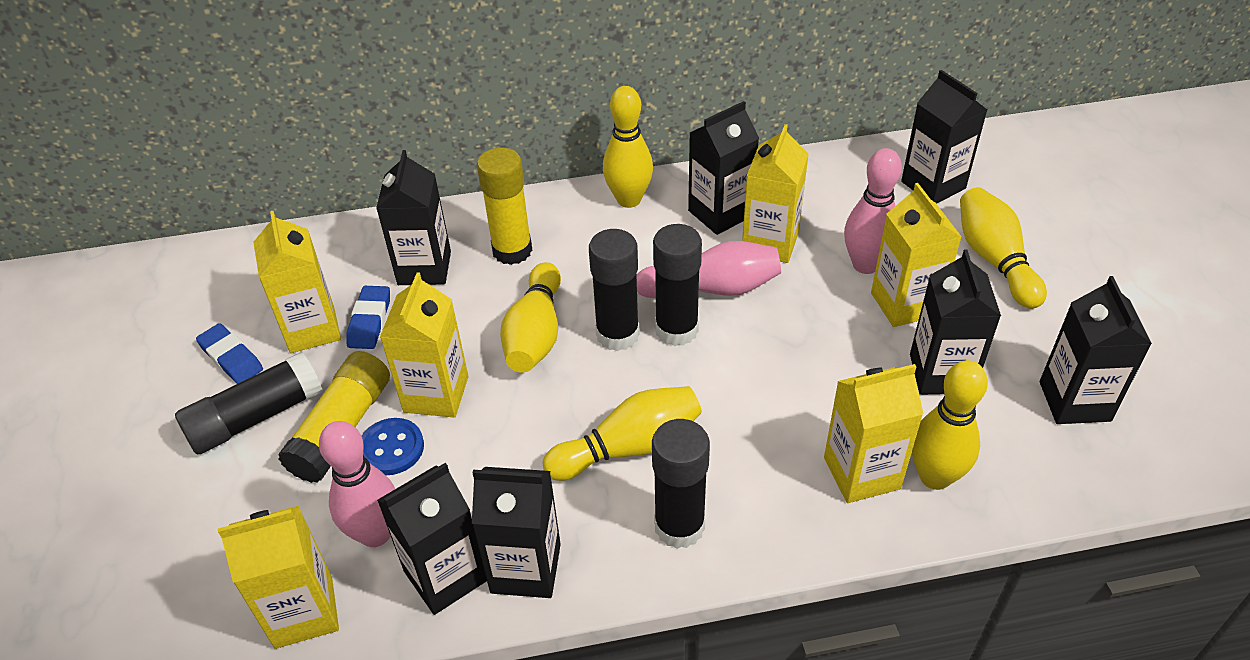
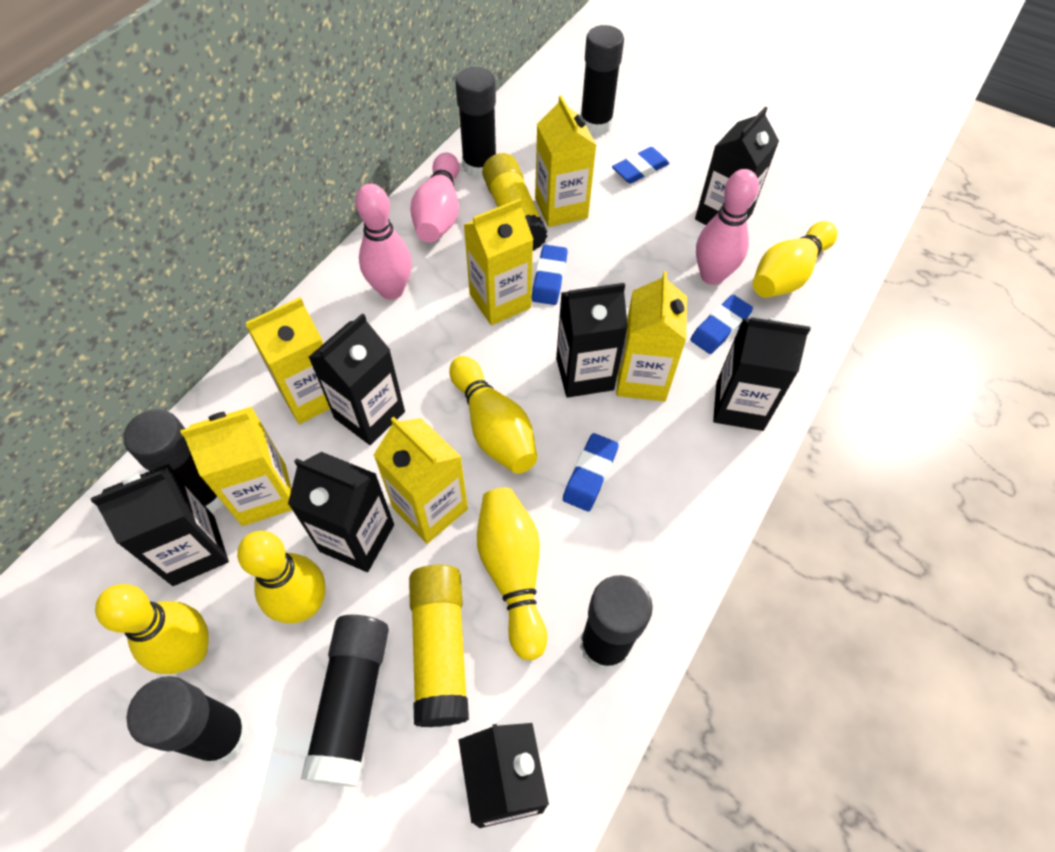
black glue stick: [175,352,323,454] [589,229,640,351] [652,419,710,549] [653,224,702,346] = 4 -> [123,409,223,513] [126,676,249,765] [301,615,389,787] [455,67,496,178] [580,25,624,136] [580,575,653,671] = 6
blue button: [362,418,424,475] = 1 -> none = 0
blue eraser: [196,323,263,384] [346,286,390,349] = 2 -> [532,245,568,305] [563,433,619,511] [612,147,670,184] [690,295,753,354] = 4

